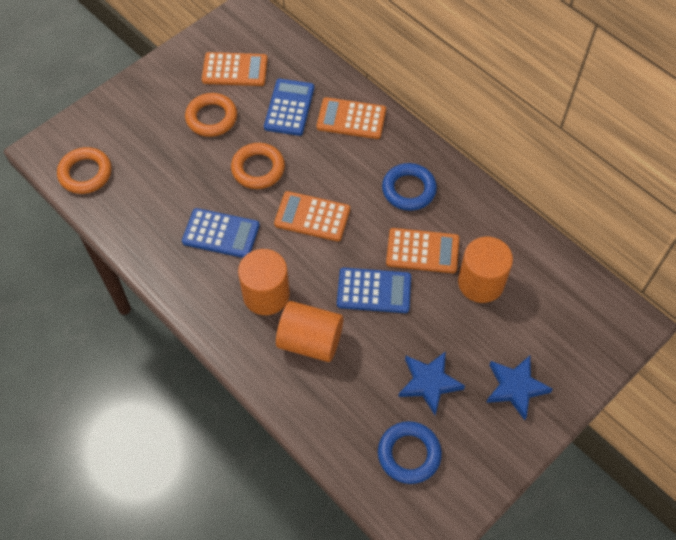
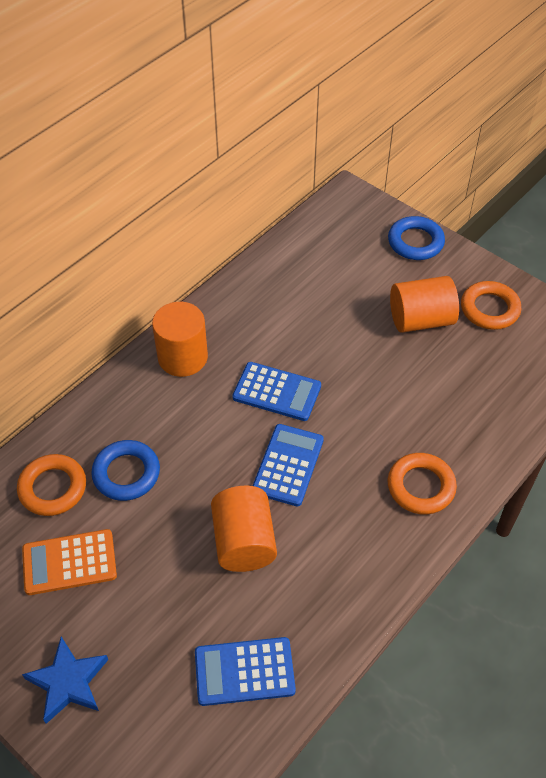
blue star: [399,351,465,415] [486,356,553,420] = 2 -> [22,637,108,724] = 1
orange calculator: [202,52,268,86] [274,191,350,241] [317,97,386,139] [386,228,459,273] = 4 -> [22,529,117,595] = 1

